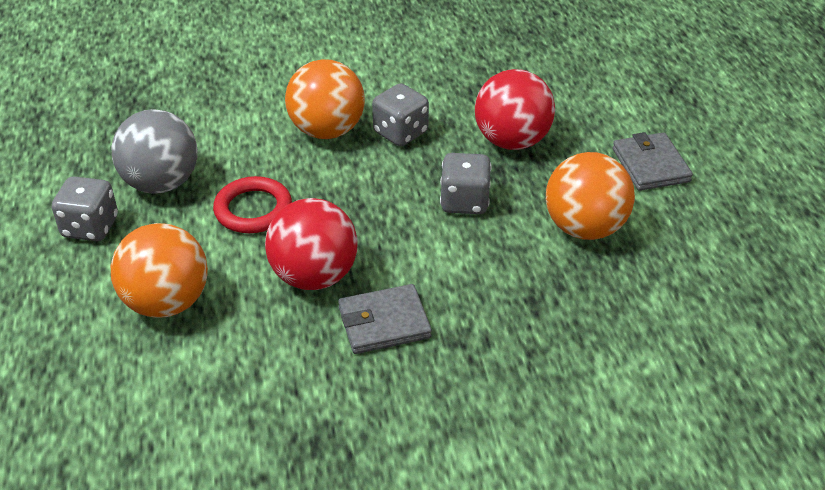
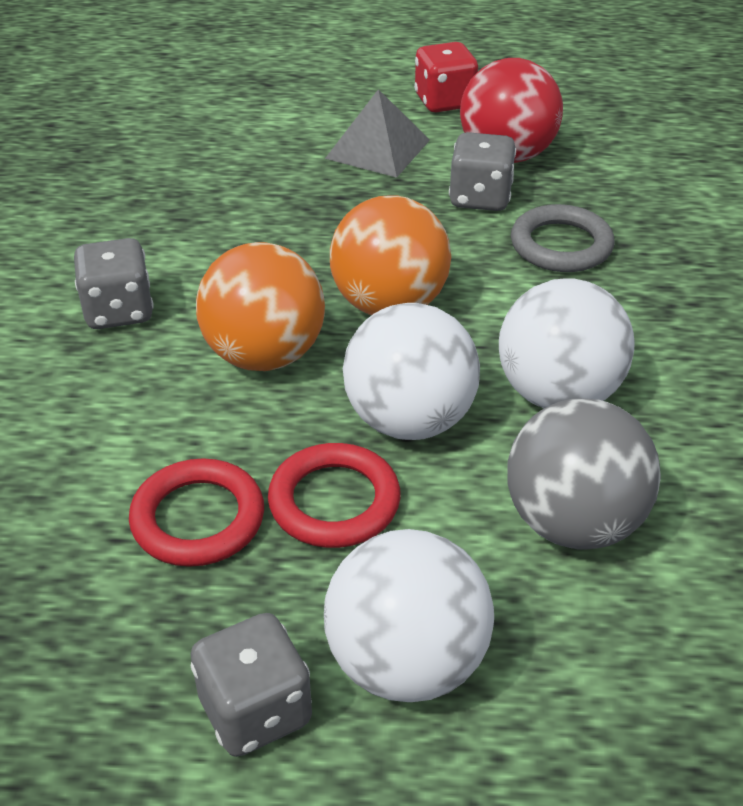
grey pyramid: none = 0 -> [325,89,430,178] = 1
grey ring: none = 0 -> [511,204,614,272] = 1
grey wallet: [338,284,432,354] [613,132,693,191] = 2 -> none = 0
orange ball: [111,223,208,318] [285,59,365,139] [546,152,635,240] = 3 -> [196,242,325,371] [330,195,451,315] = 2
red ball: [265,198,358,290] [475,69,555,150] = 2 -> [460,58,563,163] = 1
red dice: none = 0 -> [414,42,478,112] = 1
red ring: [213,176,292,233] = 1 -> [129,458,264,567] [268,443,401,548] = 2
white ball: none = 0 -> [324,529,494,702] [343,303,480,440] [499,278,635,408] = 3

